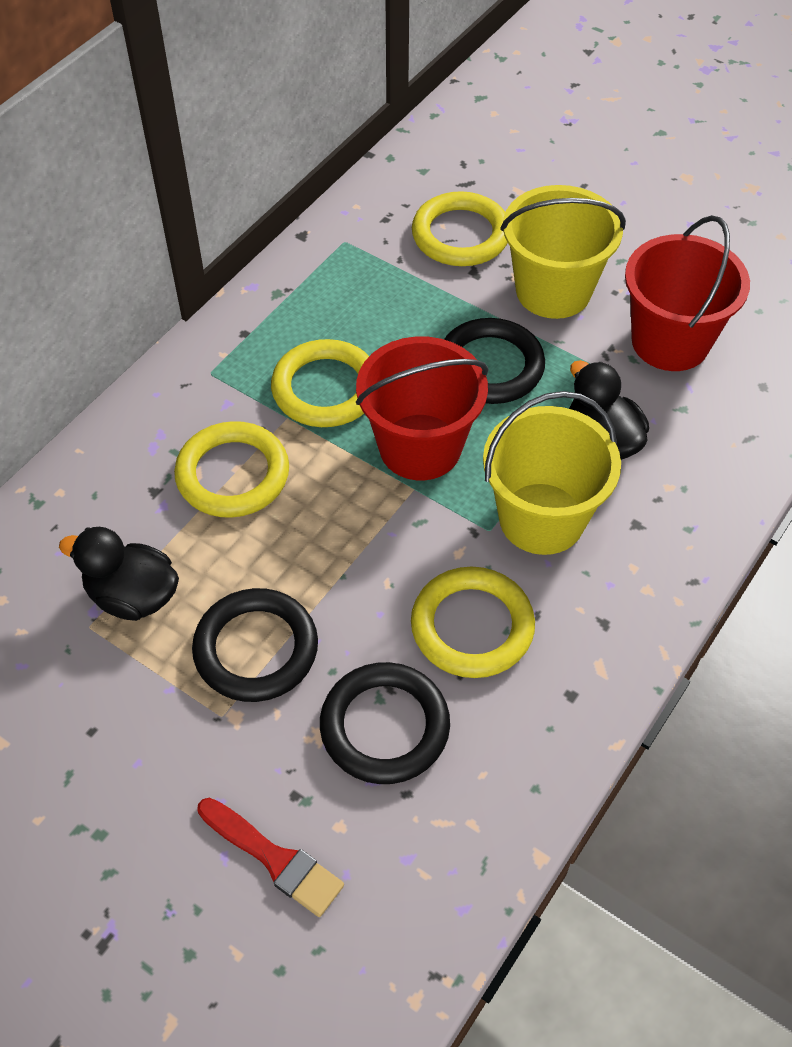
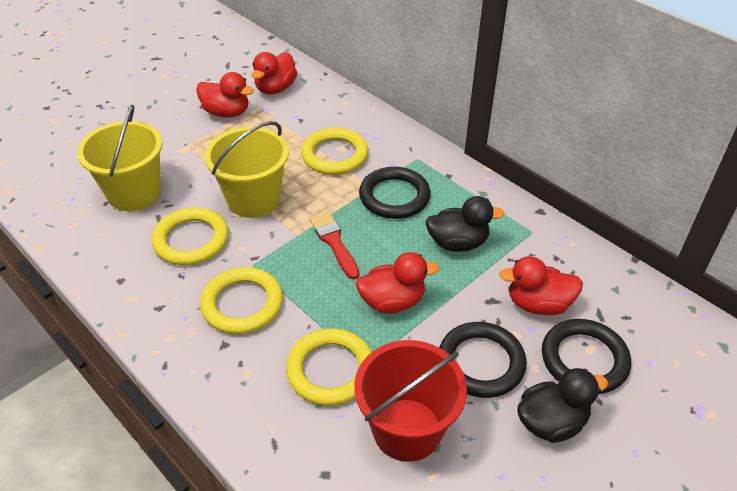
red bucket: [356,336,489,480] [625,215,750,371] = 2 -> [354,340,467,462] = 1
red duck: none = 0 -> [196,72,254,117] [251,52,297,94] [356,252,439,314] [499,256,583,315] = 4

